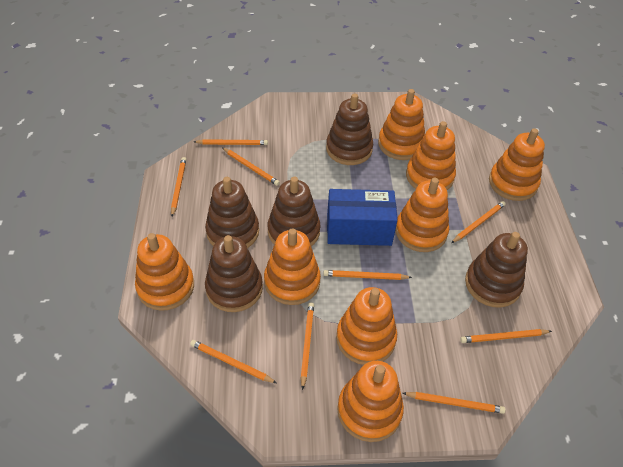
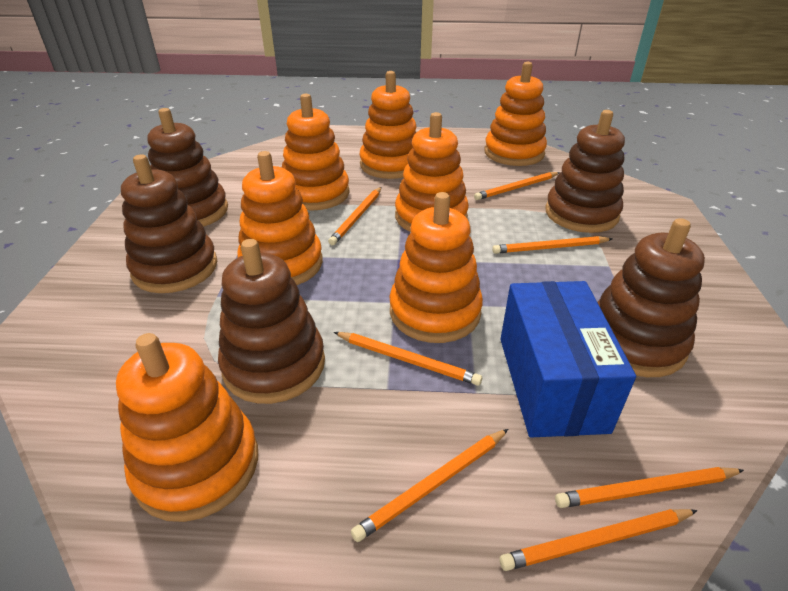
orange pencil: [171,157,186,216] [190,340,277,383] [194,139,268,145] [223,148,280,186] [300,302,314,390] [323,270,412,280] [403,392,506,414] [451,201,506,243] [460,329,552,343] = 9 -> [328,187,381,245] [334,332,482,385] [351,429,508,542] [474,172,560,200] [492,236,612,254] [499,509,698,571] [555,467,744,508] = 7
orange stacking toy: [135,233,194,311] [264,228,321,305] [336,287,397,365] [337,361,404,442] [378,89,425,160] [396,178,449,252] [406,121,456,190] [489,128,545,201] = 8 -> [116,333,258,522] [237,151,323,285] [282,94,350,211] [360,71,417,179] [389,192,483,343] [395,112,469,232] [485,62,547,166] = 7

